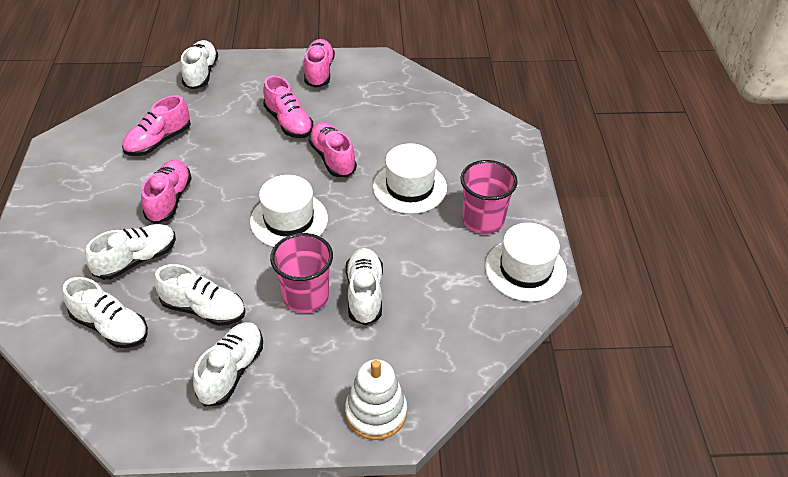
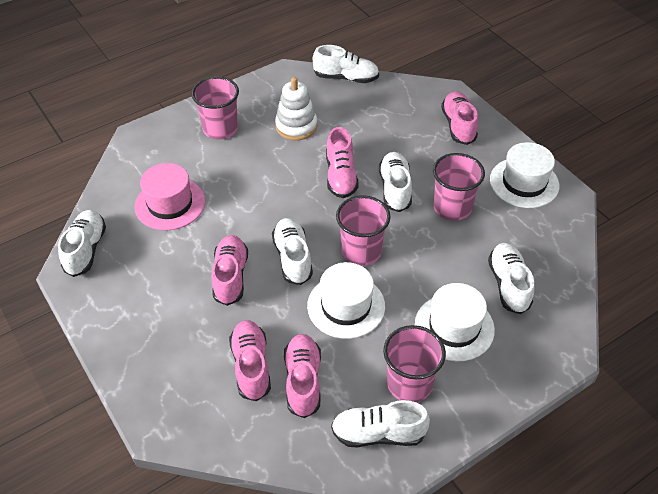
pink cup: [270,233,333,313] [460,160,518,234] = 2 -> [192,77,239,139] [336,195,390,266] [383,325,446,402] [433,153,485,221] = 4
pink hat: none = 0 -> [135,163,205,231] = 1

